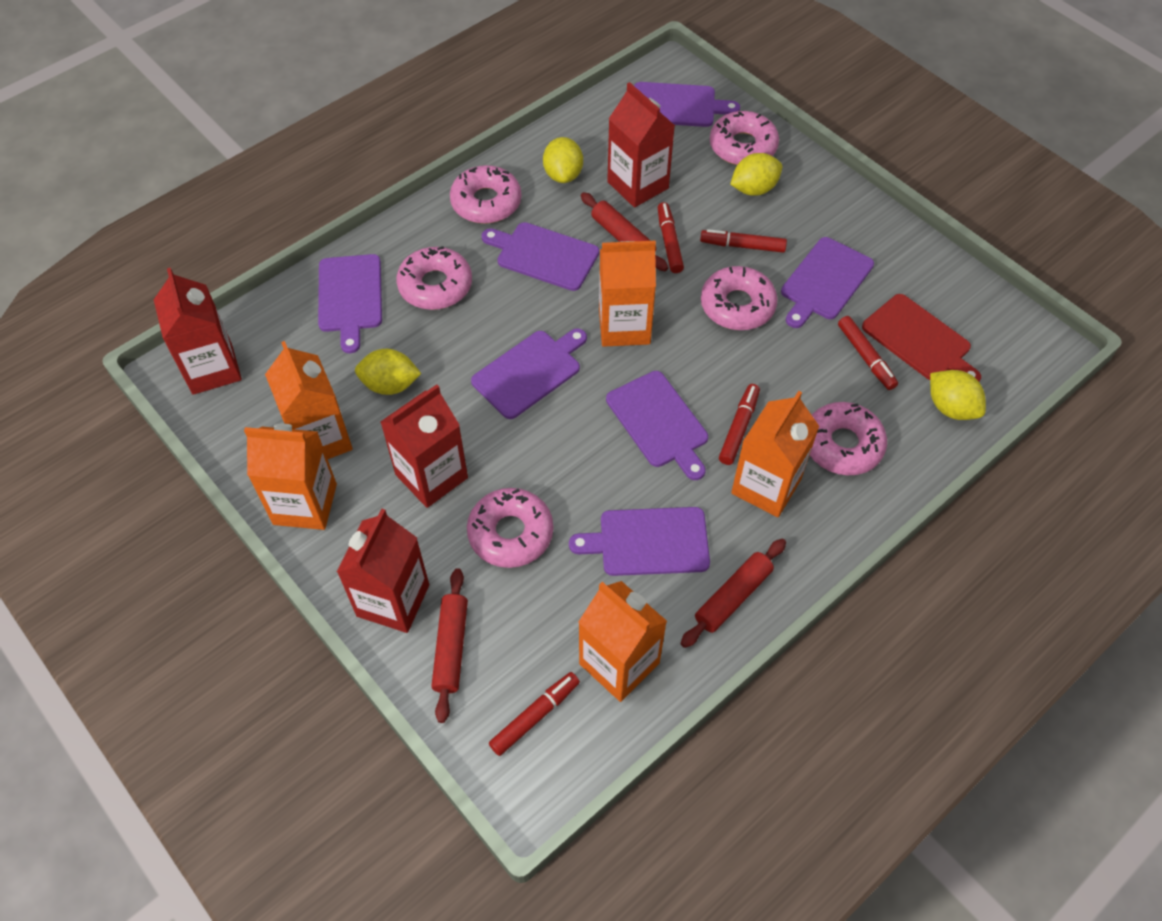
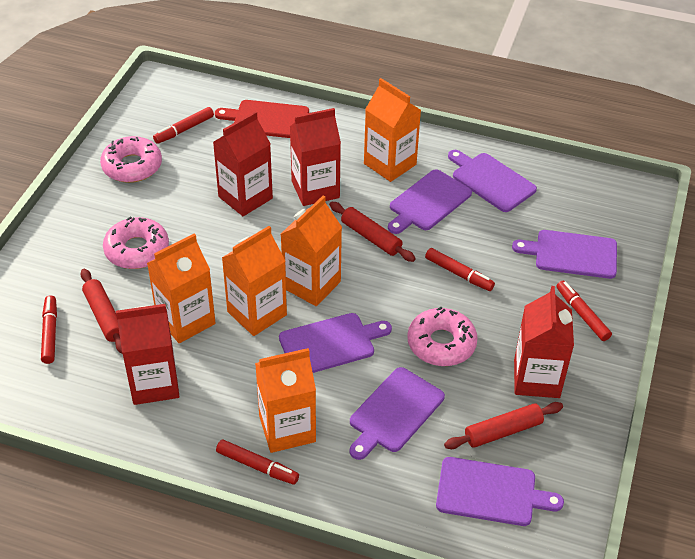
pink donut: [396,246,472,310] [450,165,521,224] [467,488,553,568] [701,266,778,330] [710,111,779,165] [810,402,887,475] = 6 -> [100,136,162,183] [103,216,169,269] [407,307,478,366] = 3
purple cutting board: [318,254,382,353] [471,328,587,419] [482,222,599,291] [569,507,710,576] [606,371,708,480] [634,82,740,127] [781,237,874,328] = 7 -> [279,313,392,373] [349,367,445,460] [388,170,472,234] [436,457,564,526] [448,150,537,212] [512,230,617,279] = 6
yellow lemon: [355,349,421,395] [543,137,583,183] [730,153,782,196] [930,370,986,420] = 4 -> none = 0

